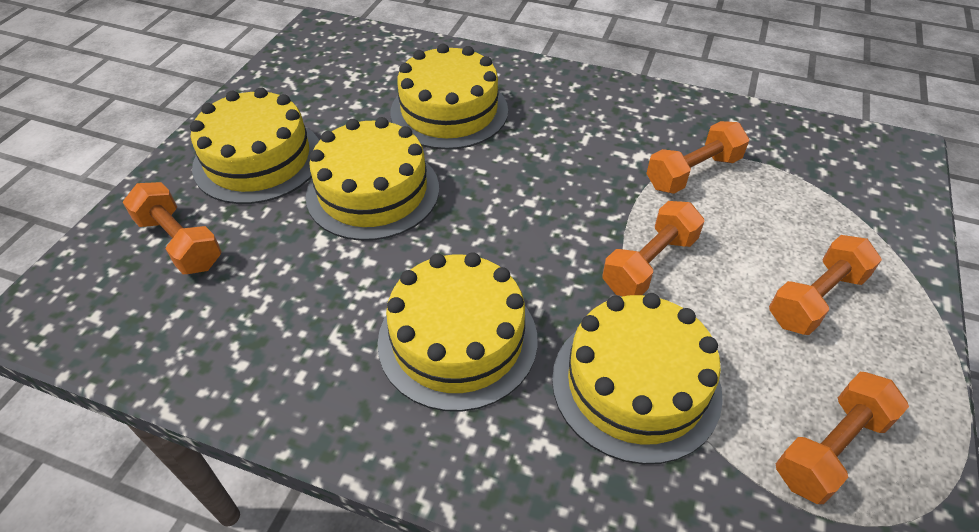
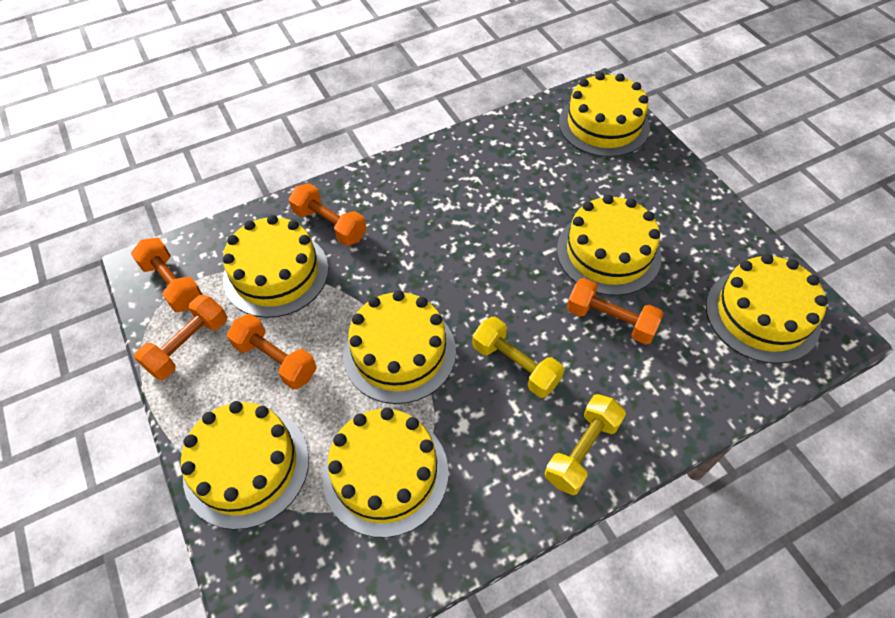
yellow cake: [190,87,319,204] [306,117,439,241] [377,252,538,412] [390,44,508,150] [552,293,723,464] = 5 -> [181,401,309,530] [223,215,328,318] [323,407,448,538] [343,290,456,404] [557,195,662,296] [559,72,650,157] [706,254,828,364] = 7
yellow dumbbell: none = 0 -> [472,317,564,398] [545,394,626,495] = 2

